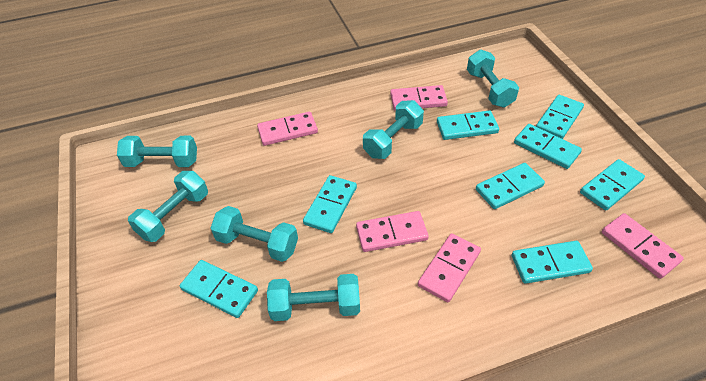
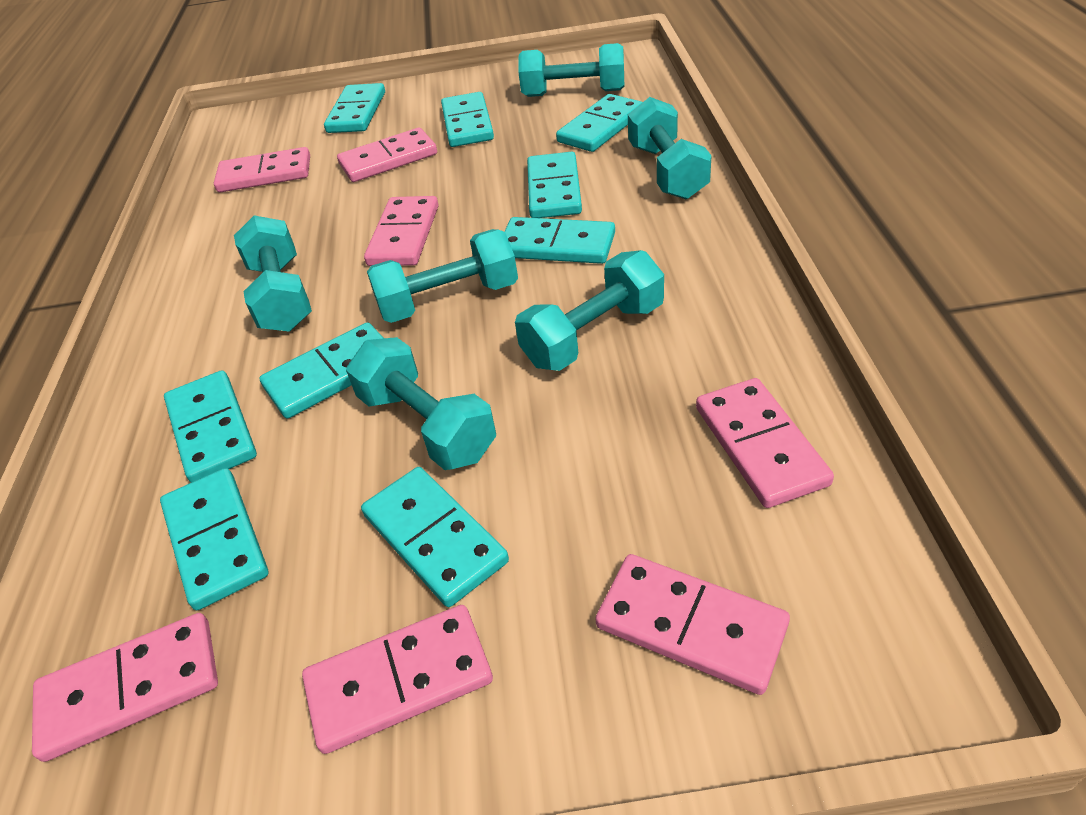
pink domino: [257,112,318,146] [356,211,429,252] [390,85,448,111] [418,233,481,302] [602,213,684,279] = 5 -> [32,613,218,762] [214,147,310,192] [302,605,493,754] [337,127,437,182] [364,196,438,266] [595,554,790,695] [696,378,834,508] = 7
turquoise domino: [180,260,258,318] [303,175,357,233] [437,111,499,140] [476,163,545,209] [511,241,593,284] [514,124,582,169] [536,95,584,139] [580,159,645,211] = 8 -> [160,468,268,610] [164,370,257,483] [260,322,383,418] [324,83,385,133] [361,467,509,607] [441,92,494,147] [504,217,615,264] [527,152,582,218] [556,94,643,152] = 9

